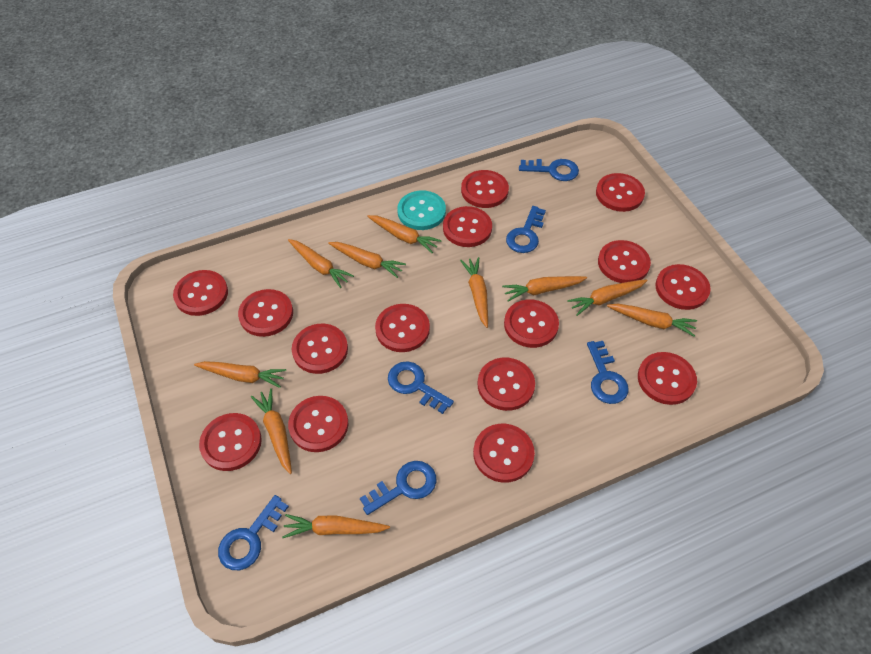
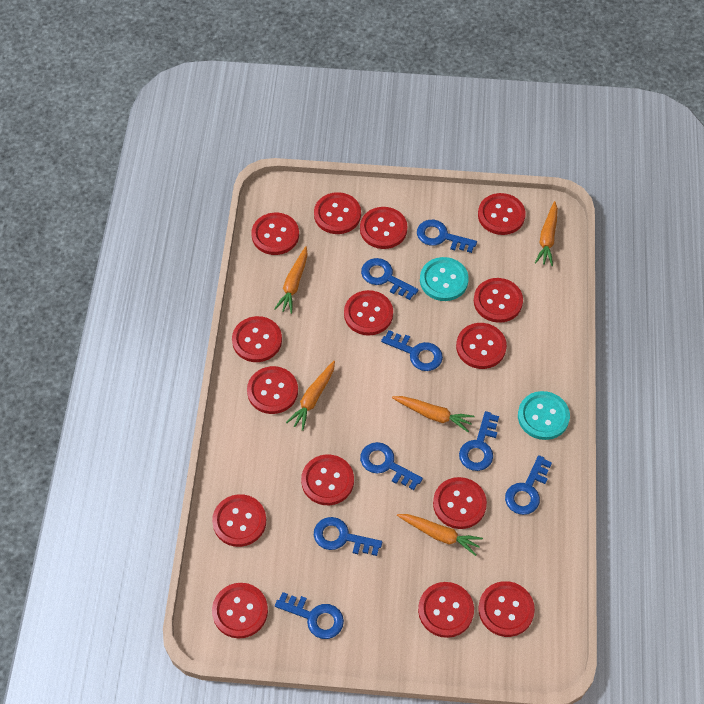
blue key: [218,495,289,570] [360,461,437,515] [388,361,454,414] [506,206,546,253] [519,159,579,181] [587,341,629,404] = 6 -> [275,592,344,639] [314,517,382,556] [360,442,423,490] [361,258,418,300] [381,330,443,371] [417,220,477,253] [459,411,499,471] [505,455,552,515] = 8
orange carrot: [194,361,286,388] [251,388,292,474] [282,514,390,538] [288,239,354,288] [328,242,406,278] [367,215,442,253] [460,257,488,328] [502,276,587,302] [567,279,648,316] [607,304,697,336] = 10 -> [274,246,308,314] [286,361,335,431] [392,396,475,432] [397,514,483,556] [535,201,558,266] = 5
turquoise button: [397,191,446,230] = 1 -> [420,257,469,301] [518,391,570,440] = 2

